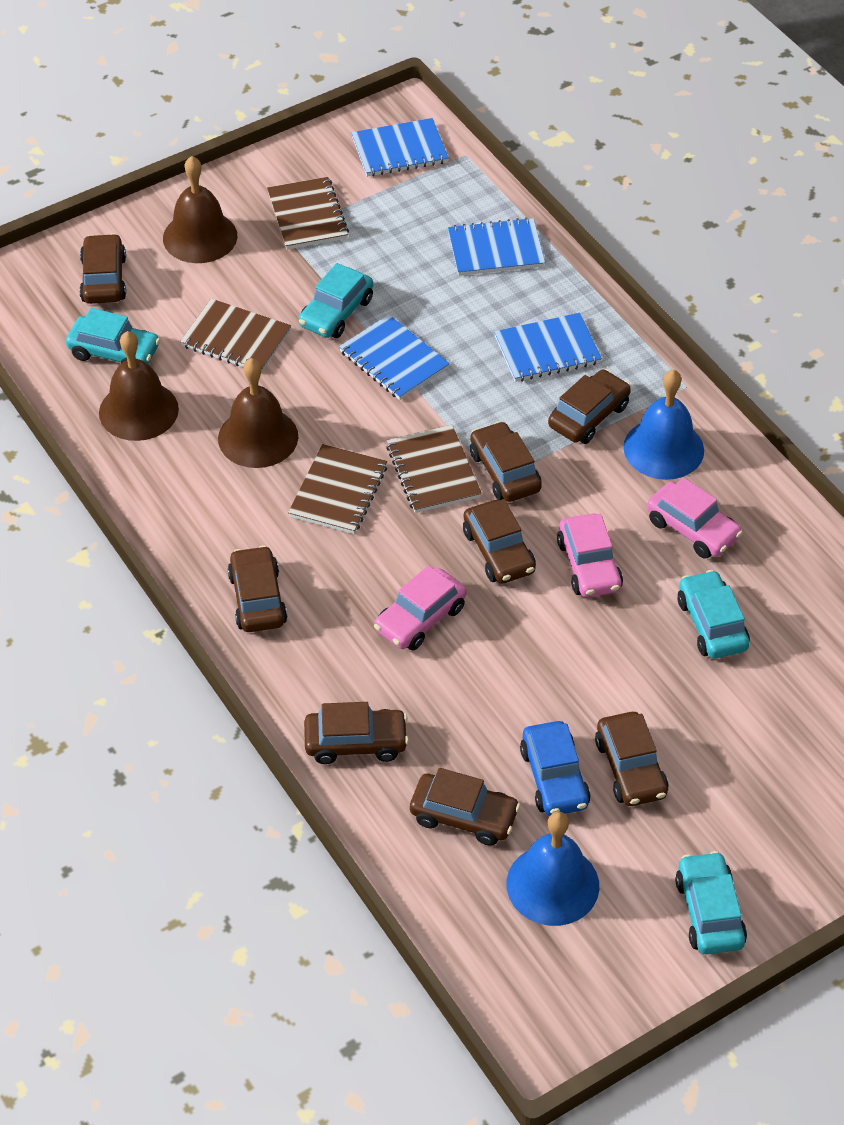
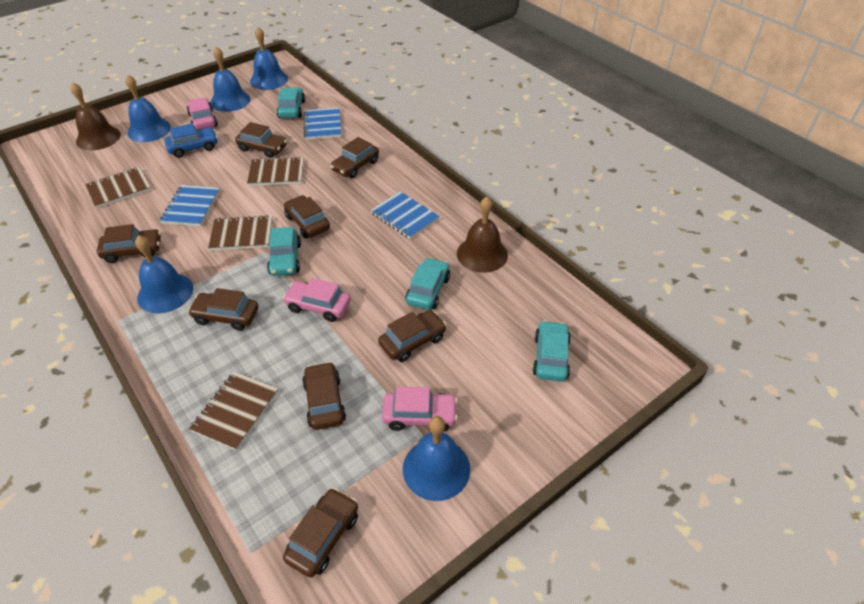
blue bell: [506,811,599,926] [623,369,704,480] = 2 -> [125,75,171,142] [135,235,193,313] [210,47,250,112] [250,27,288,90] [403,416,470,501] = 5
blue notebook: [339,314,450,400] [352,118,449,177] [448,217,545,276] [494,313,602,382] = 4 -> [160,185,220,226] [304,108,342,140] [371,192,440,239] = 3
brown bell: [99,331,179,441] [163,156,237,263] [218,358,298,468] = 3 -> [71,83,121,150] [457,197,508,273] = 2

